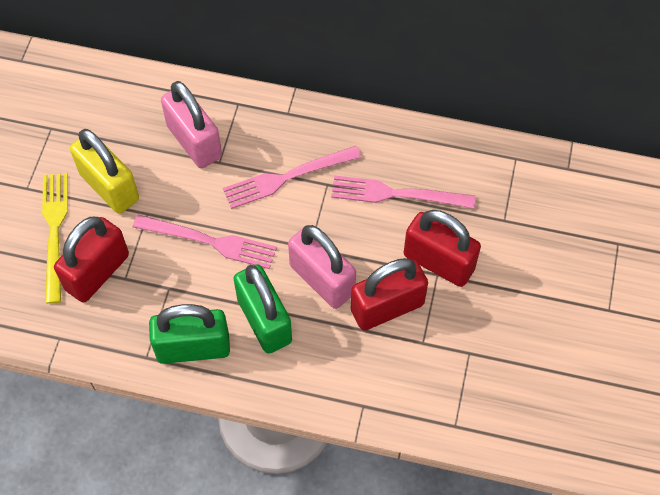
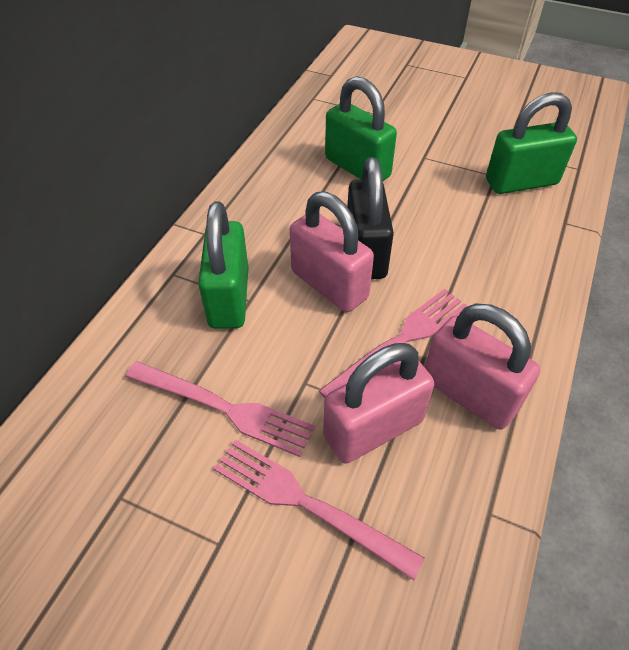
black padlock: none = 0 -> [347,157,394,279] = 1
green padlock: [149,304,230,364] [233,264,292,354] = 2 -> [198,201,248,329] [325,76,397,181] [486,92,577,194] = 3
pink padlock: [161,81,222,168] [288,225,356,309] = 2 -> [290,191,374,312] [323,343,434,464] [425,304,540,430] = 3
red padlock: [54,217,129,303] [351,258,428,331] [404,210,481,287] = 3 -> none = 0
yellow fork: [42,173,68,304] = 1 -> none = 0
yellow padlock: [70,129,139,214] = 1 -> none = 0

